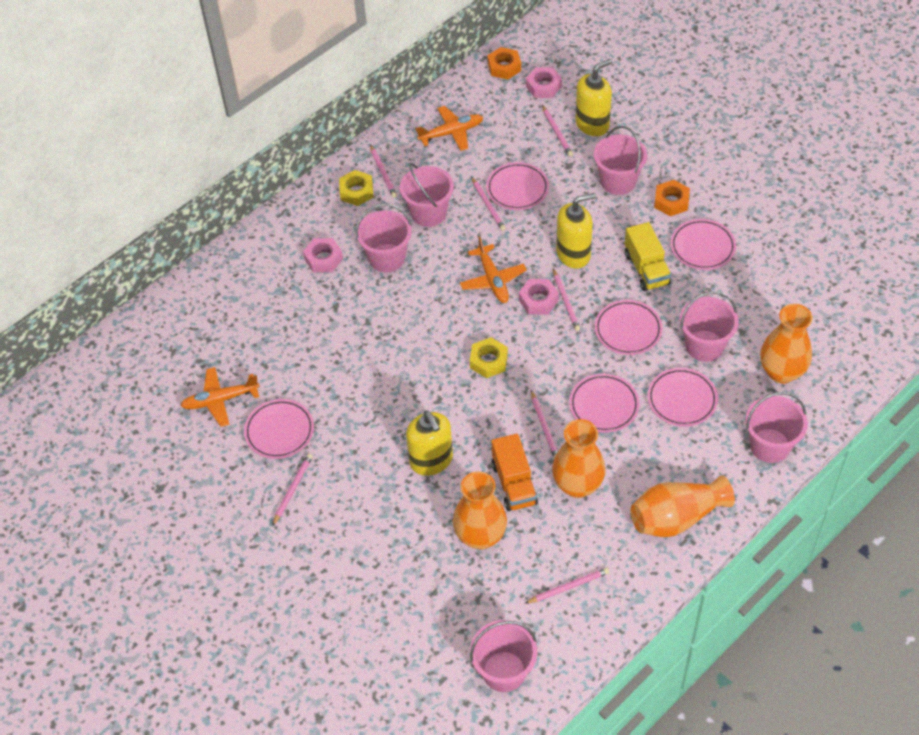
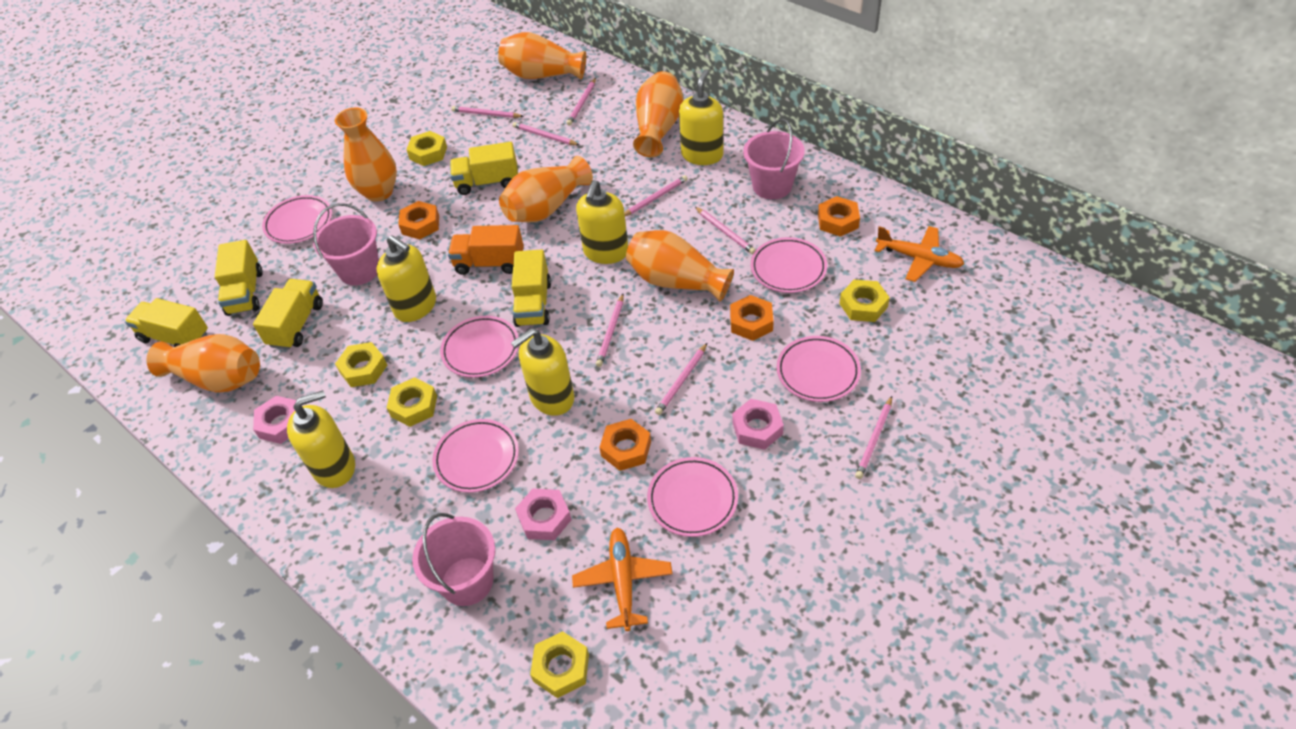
orange nut: [487,47,521,80] [654,180,690,216] = 2 -> [398,201,439,239] [599,419,651,471] [730,295,774,341] [818,196,860,237] = 4
orange plane: [180,367,260,427] [415,106,483,151] [460,237,527,303] = 3 -> [572,528,672,631] [875,226,964,282] = 2
orange vase: [453,471,507,549] [552,419,606,498] [631,475,735,537] [760,304,813,384] = 4 -> [146,334,260,392] [335,108,397,202] [498,32,586,80] [499,156,593,222] [626,230,734,301] [633,71,684,157] = 6
pink bucket: [356,203,412,272] [400,163,454,227] [470,620,537,692] [594,126,647,195] [680,291,739,362] [745,392,808,463] = 6 -> [313,203,379,285] [412,513,495,606] [743,119,805,200] = 3
pink pencil: [272,454,313,526] [370,144,397,198] [471,177,506,231] [525,568,610,604] [531,390,558,459] [542,105,573,156] [553,268,580,331] = 7 -> [451,106,524,118] [512,122,579,145] [567,78,596,126] [596,294,624,367] [625,175,688,216] [655,343,707,415] [695,207,756,254] [855,396,892,479] = 8
yellow nut: [339,170,374,206] [470,337,508,378] = 2 -> [335,342,387,387] [387,377,437,427] [406,131,447,166] [530,631,589,698] [839,280,890,322] = 5
yellow soap dispenser: [406,411,453,476] [556,193,596,268] [576,59,612,136] = 3 -> [287,390,355,488] [376,235,436,322] [511,328,574,416] [576,180,628,264] [679,69,724,165] = 5
yellow truck: [625,222,671,291] = 1 -> [125,298,208,347] [215,240,262,316] [253,279,323,350] [450,142,518,195] [512,249,551,327] = 5

